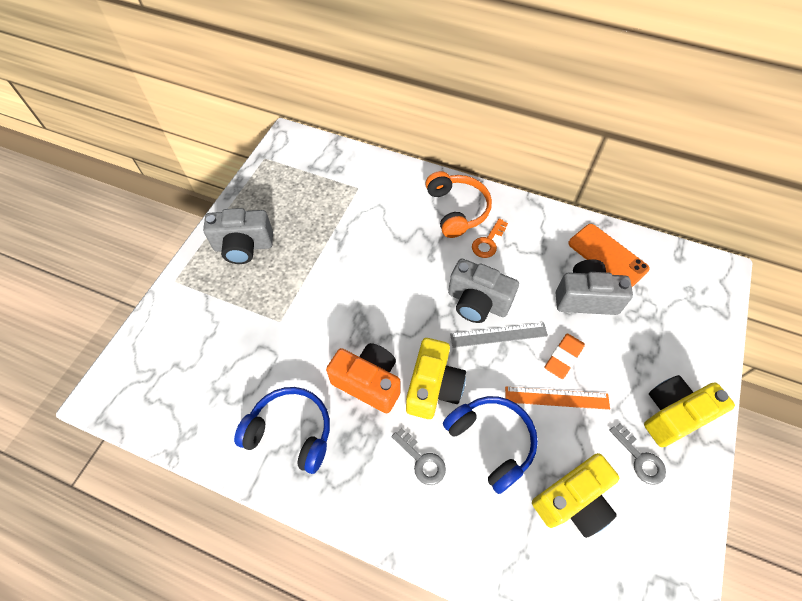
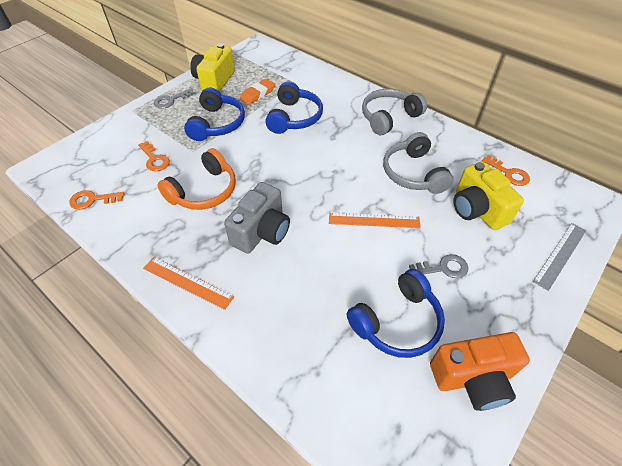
blue headphones: [234,387,330,474] [443,396,538,494] = 2 -> [184,88,245,141] [265,82,323,134] [347,269,445,358] = 3
grey camera: [203,208,273,264] [448,259,519,323] [555,259,633,315] = 3 -> [224,182,290,254] = 1
grey headphones: none = 0 -> [362,89,427,135] [383,132,454,194] = 2
orange key: [472,218,508,258] = 1 -> [69,190,124,210] [138,141,170,171] [482,155,530,186] = 3
orange phone: [568,224,650,287] = 1 -> none = 0
orange ruler: [505,387,610,410] = 1 -> [143,257,234,310] [329,212,421,228] = 2
yellow camera: [406,338,466,419] [532,453,619,538] [644,375,735,447] = 3 -> [190,43,235,92] [453,162,524,230] = 2

